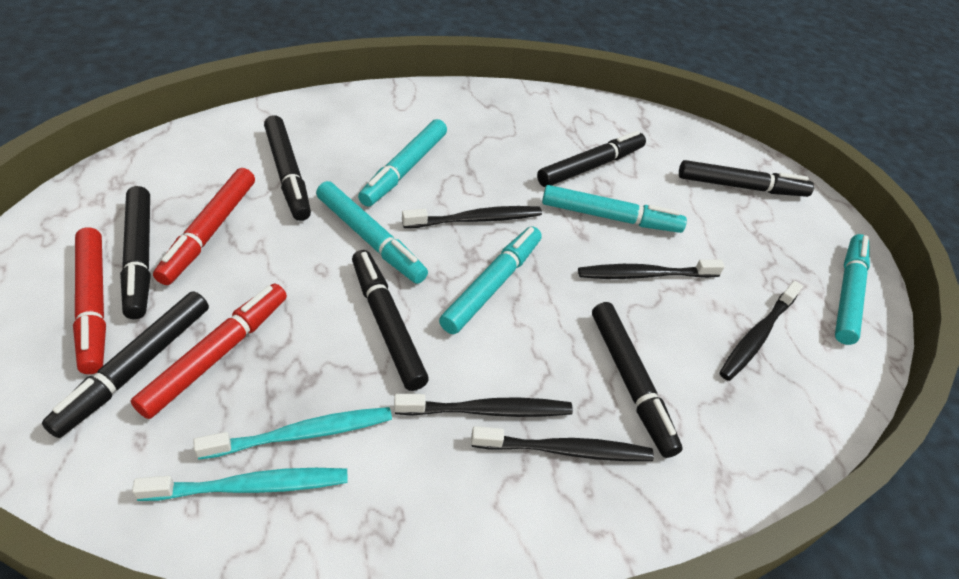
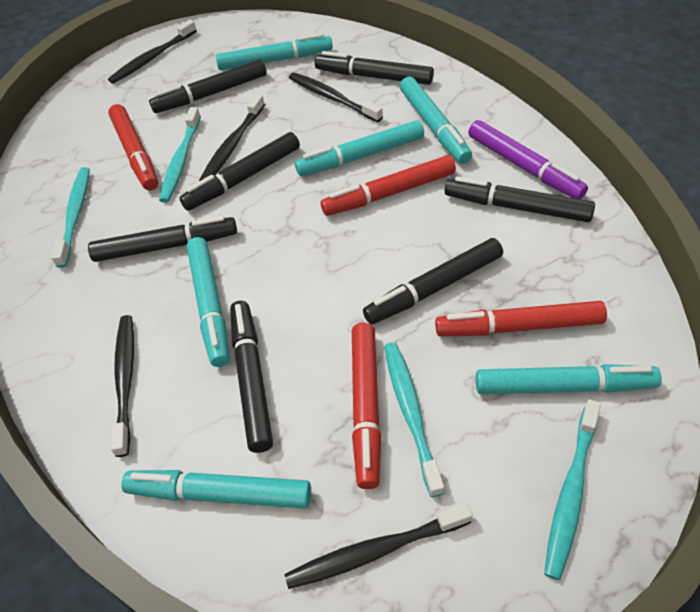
purple marker: none = 0 -> [468,120,588,199] = 1
red marker: [73,227,106,374] [131,284,287,419] [153,168,255,285] = 3 -> [108,104,158,190] [321,155,456,216] [352,323,381,489] [435,301,607,336] = 4
turquoise marker: [316,181,428,284] [358,119,447,207] [439,227,542,334] [542,185,687,233] [835,234,870,345] = 5 -> [121,470,311,508] [187,237,230,367] [216,33,333,71] [295,120,424,176] [400,76,472,164] [476,364,662,394] = 6
turquoise toothbrush: [132,468,348,501] [193,407,392,460] = 2 -> [51,167,90,268] [159,107,201,203] [384,342,444,497] [544,400,601,580] = 4

